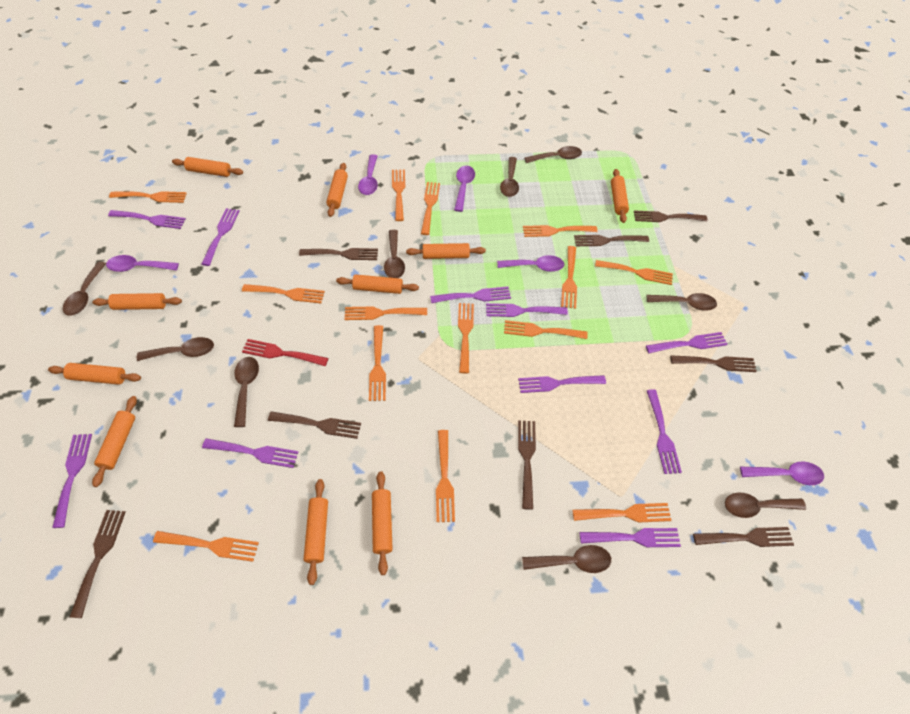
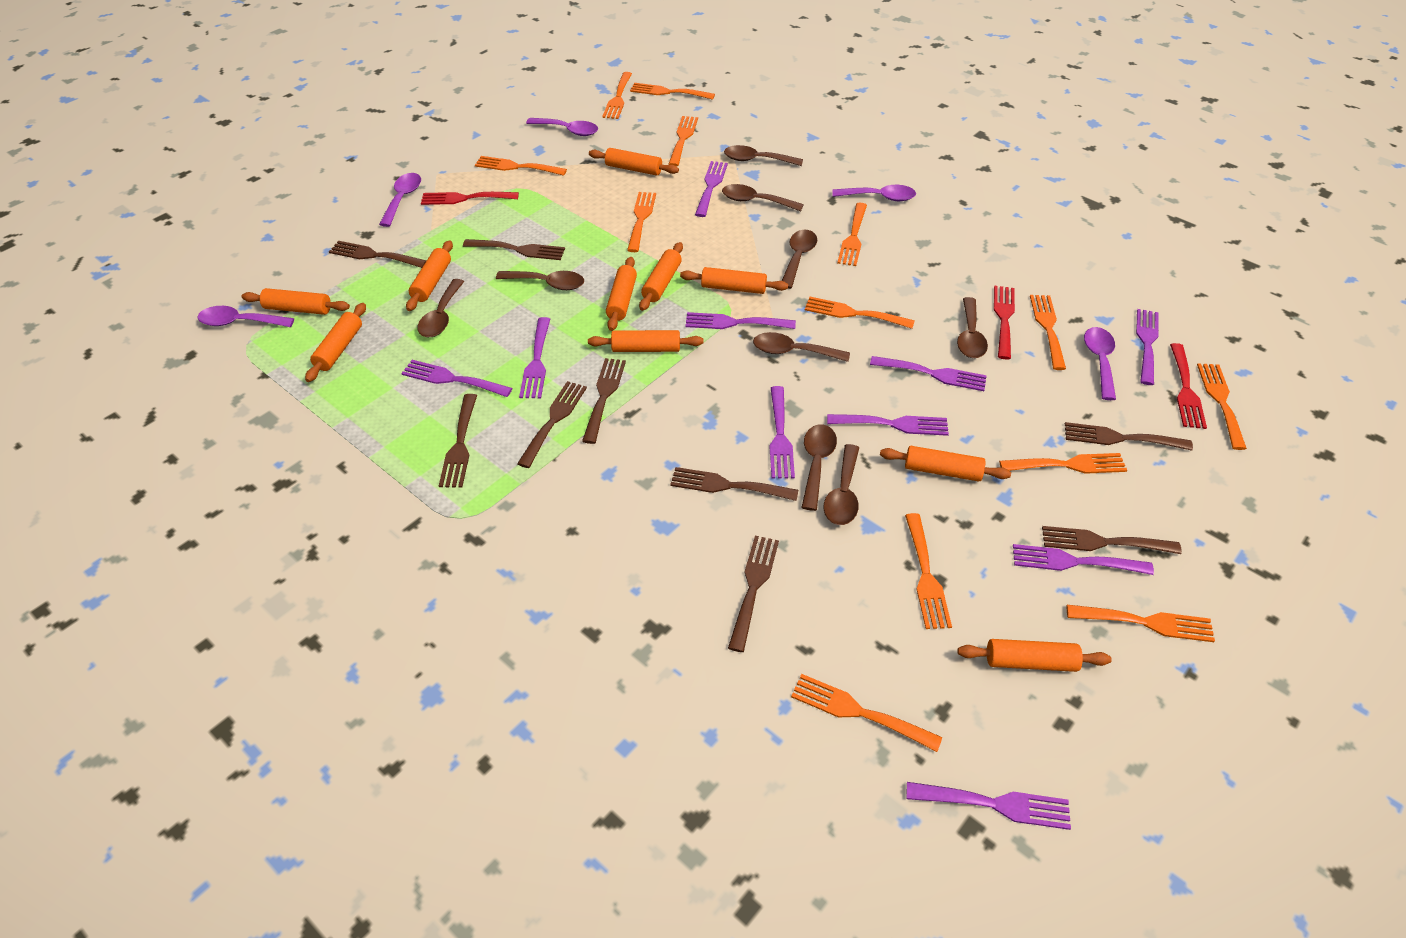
brown fork: [70,510,126,618] [268,412,361,439] [299,248,378,260] [518,420,536,510] [574,235,649,246] [634,210,707,222] [670,355,757,372] [693,527,794,547] = 8 -> [329,241,427,268] [439,394,477,487] [463,239,565,260] [517,381,587,468] [582,358,626,444] [670,467,798,501] [728,536,779,652] [1042,526,1182,554] [1065,422,1193,451] = 9
orange fork: [109,191,187,203] [153,531,259,562] [242,284,325,303] [345,306,427,320] [369,325,386,401] [392,170,405,221] [421,182,440,235] [436,430,455,522] [458,303,474,373] [504,320,588,339] [523,225,597,237] [561,246,577,309] [572,503,672,523] [595,260,673,285] = 14 -> [475,156,567,176] [602,72,632,119] [627,192,656,252] [630,83,715,100] [669,116,698,166] [791,674,942,752] [805,297,915,329] [837,203,867,266] [905,513,952,629] [999,453,1127,474] [1030,295,1066,370] [1067,605,1215,642] [1197,363,1247,450] = 13
red fork: [242,339,328,366] = 1 -> [421,192,519,205] [994,286,1015,359] [1170,343,1207,429] = 3

